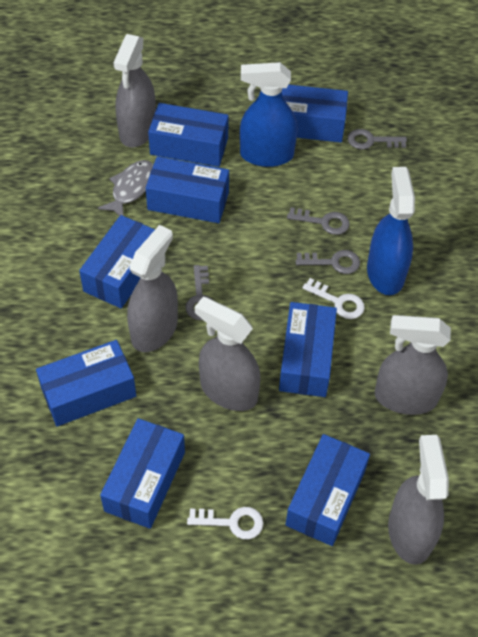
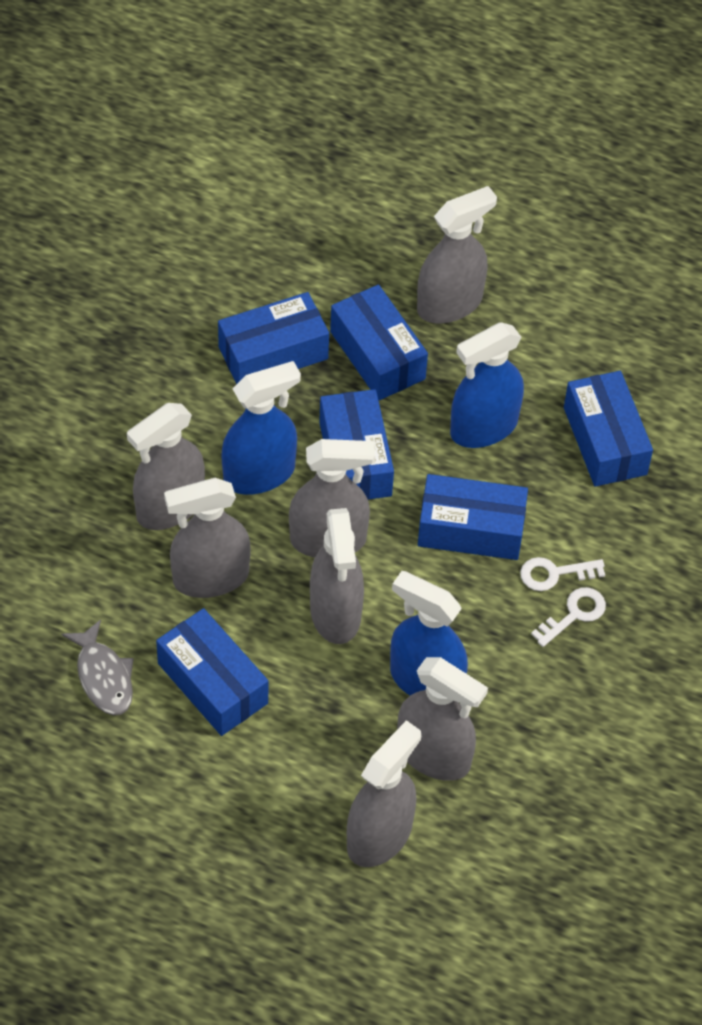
blue box: [36,340,136,426] [79,215,155,308] [100,418,185,529] [146,156,229,223] [148,103,229,167] [279,302,337,397] [282,85,348,142] [285,434,370,546] = 8 -> [156,608,268,736] [218,292,329,384] [319,389,394,500] [330,285,428,400] [418,474,528,560] [564,371,653,487] = 6
blue spray bottle: [240,62,298,167] [367,167,415,295] = 2 -> [221,361,301,495] [390,571,468,695] [450,322,524,448] = 3
grey key: [185,265,211,320] [287,207,350,235] [296,250,360,274] [348,129,407,149] = 4 -> none = 0
grey spray bottle: [113,34,156,148] [127,225,178,352] [195,297,261,411] [375,315,451,415] [388,435,449,565] = 5 -> [127,403,205,530] [164,478,250,598] [289,439,375,558] [310,508,364,644] [347,720,421,867] [397,657,488,781] [417,186,497,324] = 7

